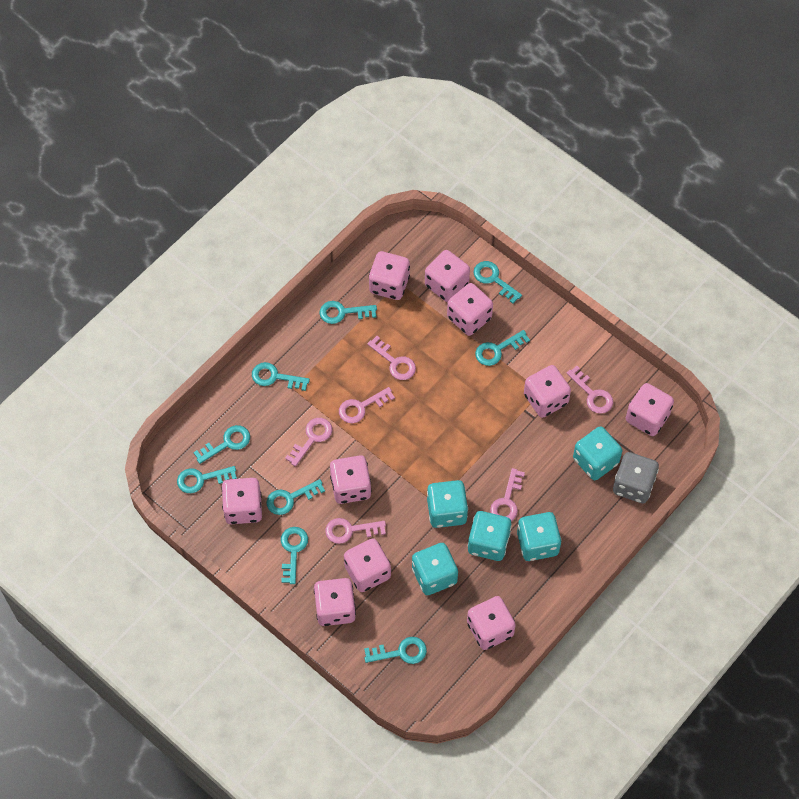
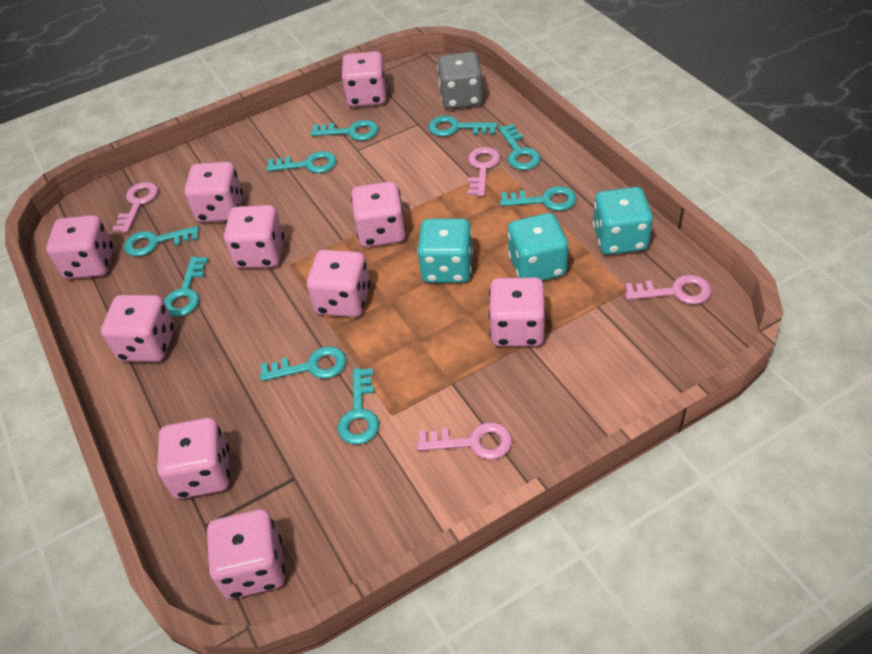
pink key: [285,418,332,467] [325,518,386,544] [339,387,395,423] [367,336,416,380] [490,468,525,521] [566,366,613,414] = 6 -> [112,182,158,233] [417,422,512,460] [468,147,500,196] [625,275,712,304] = 4
turquoise dice: [412,543,458,595] [427,480,468,528] [468,511,512,561] [517,512,561,561] [573,426,622,480] = 5 -> [417,218,473,283] [508,213,568,281] [593,187,653,255] = 3

